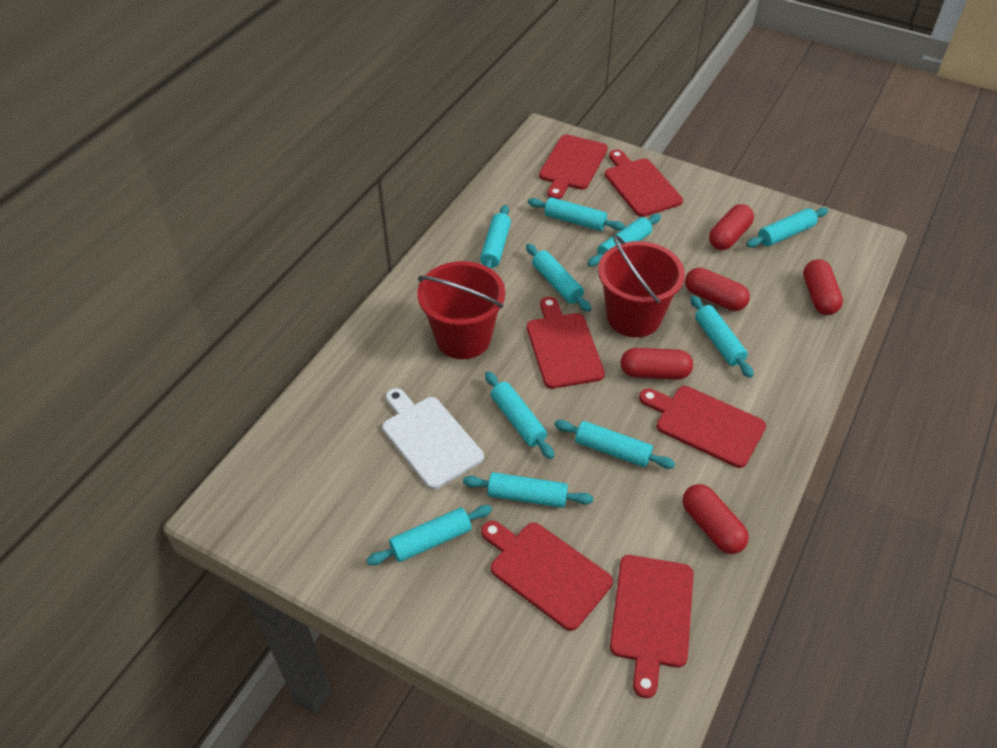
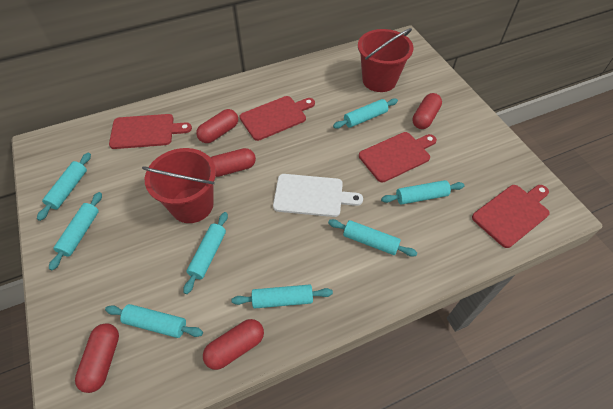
red cutting board: [481,521,613,631] [527,297,605,389] [539,134,608,199] [605,149,683,217] [610,555,693,698] [639,386,766,468] = 6 -> [109,114,192,149] [239,96,315,141] [359,132,437,182] [472,185,550,248] = 4
turquoise rolling pin: [366,505,492,565] [463,472,593,508] [480,205,511,269] [485,371,554,459] [526,244,591,312] [528,197,625,231] [554,420,675,469] [588,214,661,266] [690,295,754,378] [746,207,828,248] = 10 -> [37,153,91,221] [49,192,102,271] [105,304,203,338] [183,212,228,294] [231,284,333,309] [328,219,417,257] [333,98,398,129] [381,180,465,205] = 8

